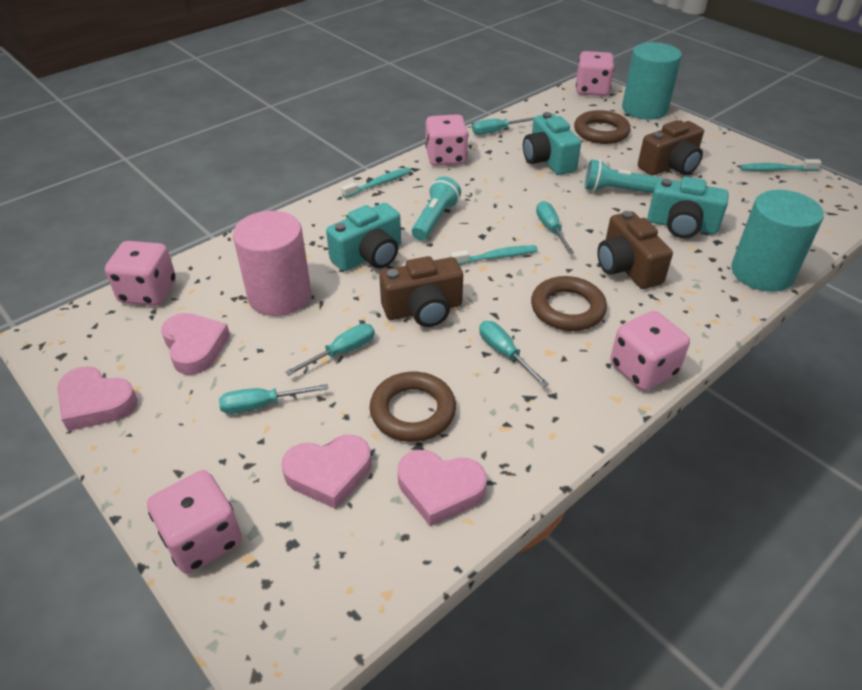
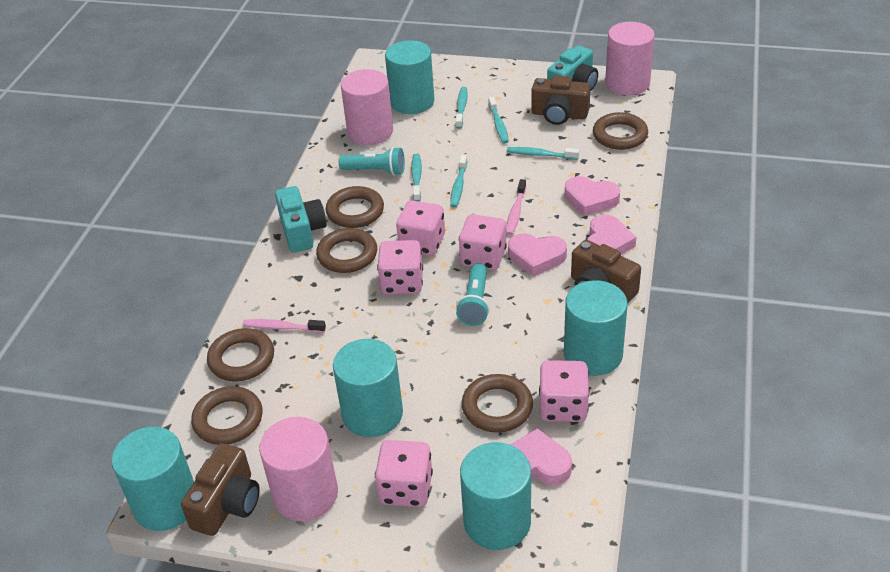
brown ring: [369,372,456,442] [531,276,607,331] [574,110,630,144] = 3 -> [191,386,263,445] [207,328,274,382] [316,228,377,273] [326,186,384,228] [462,374,533,433] [593,112,648,150] = 6
pink cylinder: [233,211,311,316] = 1 -> [259,417,338,521] [341,69,393,145] [605,22,655,95] = 3
pink toothbrush: none = 0 -> [243,319,326,333] [506,179,526,235] = 2
turquoise camera: [326,203,401,271] [523,112,581,175] [647,177,729,238] = 3 -> [275,186,326,253] [547,45,598,91] = 2
turquoise cylinder: [622,42,682,120] [731,190,824,292] = 2 -> [111,427,194,531] [333,339,403,437] [385,40,434,114] [460,442,531,550] [564,280,628,376] = 5
turquoise screwdriver: [219,384,328,414] [285,323,375,376] [472,117,534,135] [479,321,549,387] [536,201,574,254] = 5 -> none = 0
turquoise toothbrush: [341,168,411,198] [451,245,538,265] [740,159,822,171] = 3 -> [411,154,422,201] [450,154,467,208] [456,87,468,129] [488,97,509,144] [507,147,579,160] = 5

